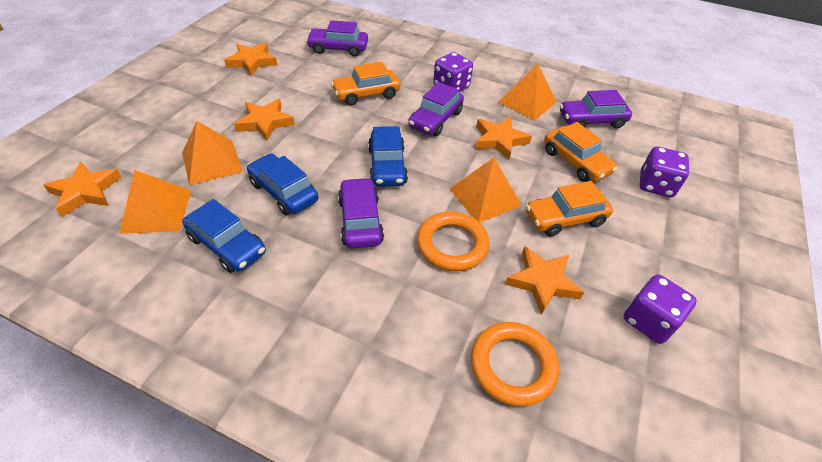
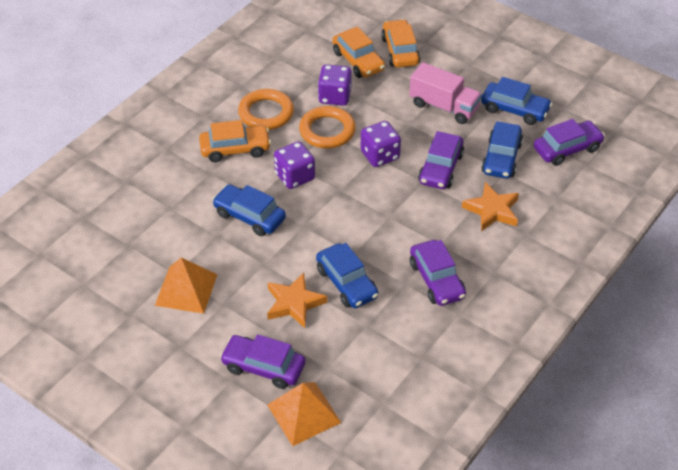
blue car: [182,199,266,273] [247,153,319,215] [368,126,408,187] = 3 -> [212,184,286,236] [316,243,379,308] [481,77,552,125] [481,121,523,179] = 4
orange pyramid: [119,170,191,234] [182,121,243,185] [450,158,522,222] [499,64,557,120] = 4 -> [155,258,217,314] [267,382,342,446] = 2
orange star: [43,162,122,217] [224,43,277,76] [234,99,295,141] [475,116,532,159] [505,246,584,315] = 5 -> [267,273,327,328] [462,182,519,231] = 2
pink truck: none = 0 -> [409,62,482,124] = 1

